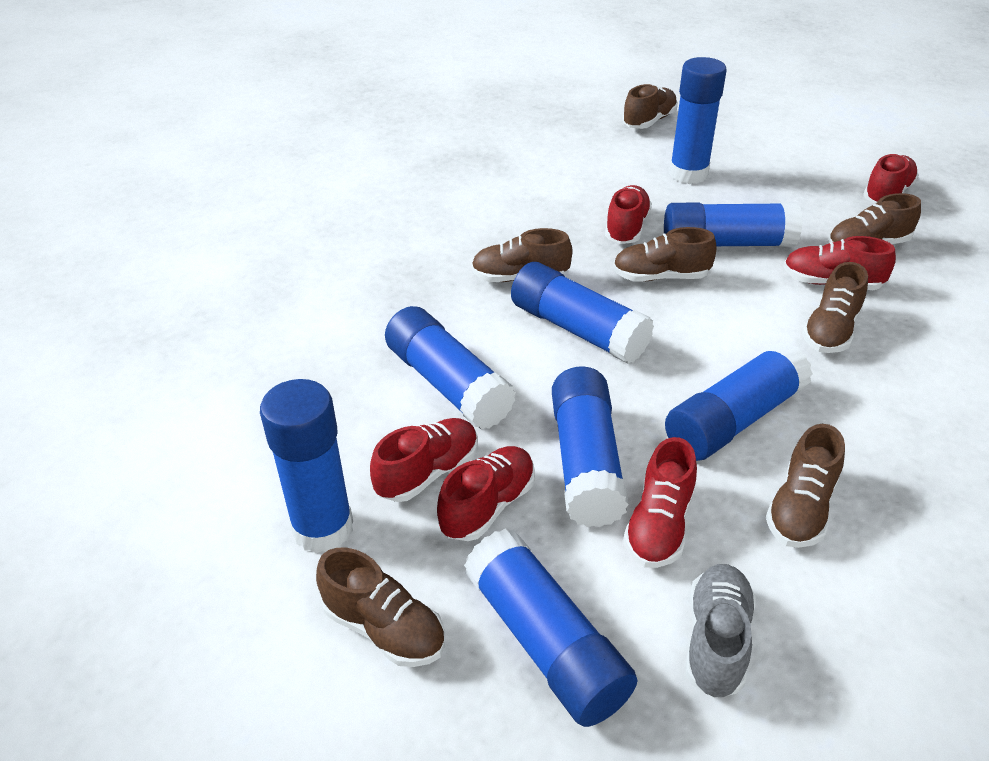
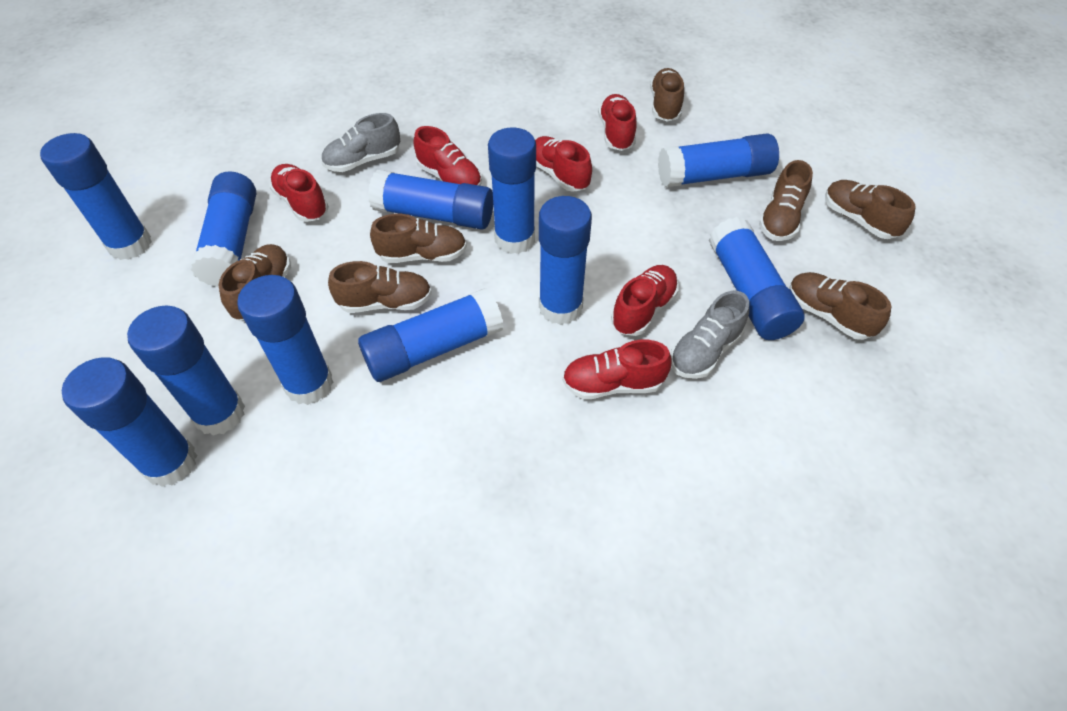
blue glue stick: [260,379,353,553] [385,306,516,430] [464,529,638,727] [511,262,654,364] [552,366,629,527] [664,202,803,247] [665,342,813,461] [669,57,727,184] = 8 -> [40,133,152,260] [62,357,197,487] [127,305,245,436] [191,171,256,287] [237,275,333,405] [358,288,504,382] [368,170,493,230] [488,127,536,254] [539,196,592,325] [658,133,779,187] [709,217,805,340] = 11
grey shoe: [686,564,756,698] = 1 -> [321,113,400,172] [671,291,749,379] = 2

